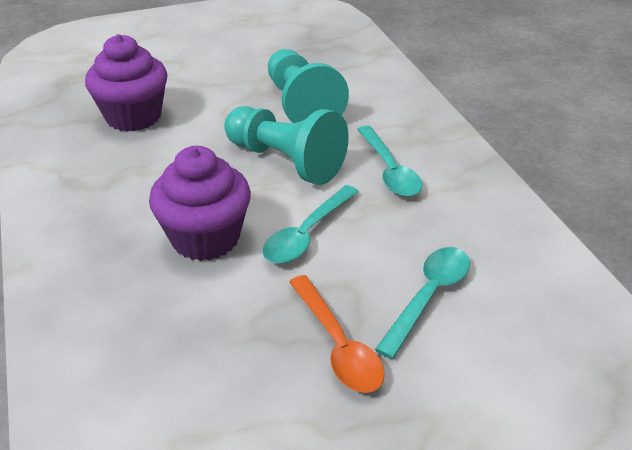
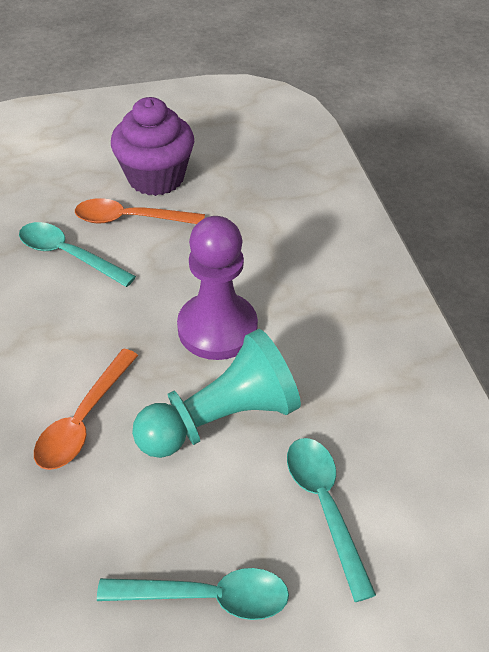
orange spoon: [289,275,385,393] = 1 -> [34,348,138,470] [75,198,205,224] = 2
purple cupcake: [85,34,168,132] [149,146,251,261] = 2 -> [111,97,194,196] = 1
purple pawn: none = 0 -> [177,216,258,360] = 1
turquoise pawn: [224,106,349,185] [268,49,349,123] = 2 -> [132,329,301,458] = 1

